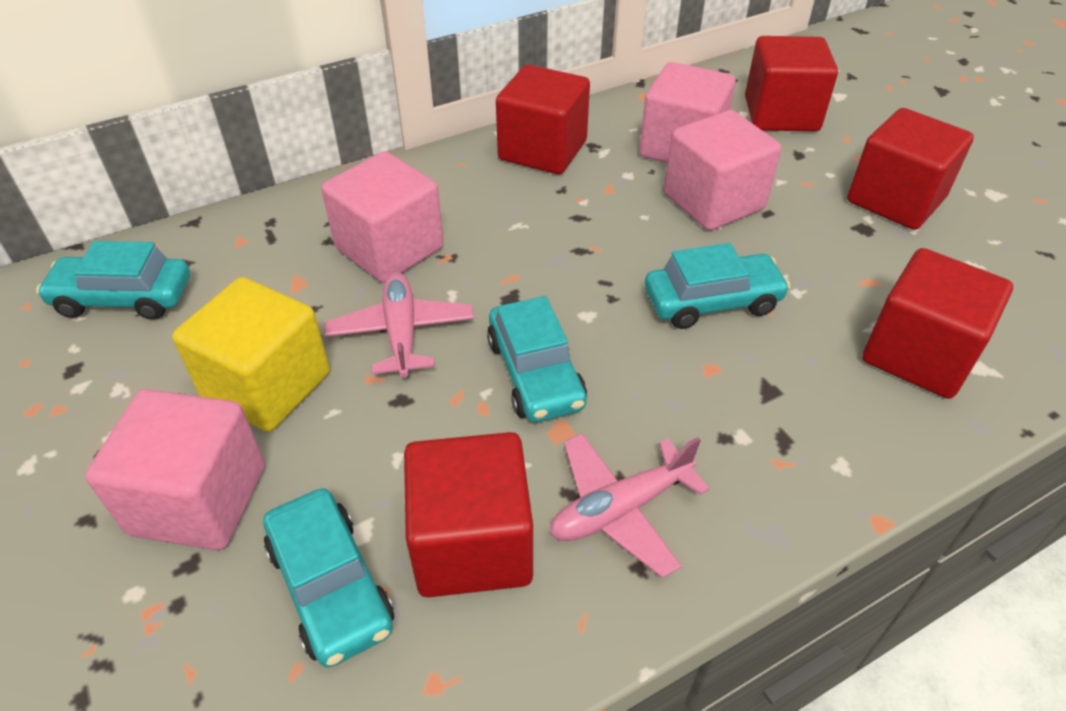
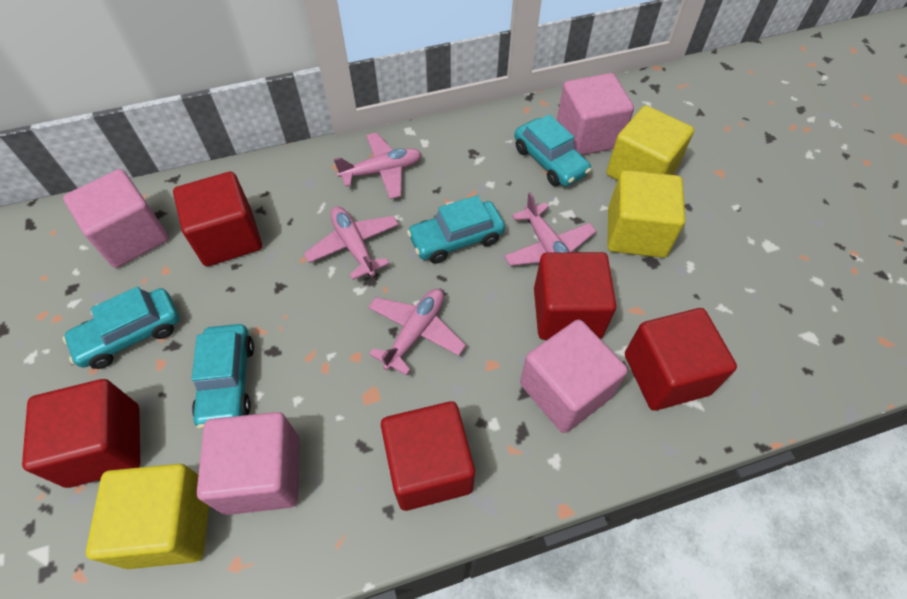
pink plane: [325,272,474,378] [550,433,710,578] = 2 -> [304,206,399,280] [334,133,422,199] [368,289,466,376] [504,192,596,266] = 4
yellow cube: [172,277,330,432] = 1 -> [86,464,209,569] [606,105,694,181] [608,170,685,258] = 3

